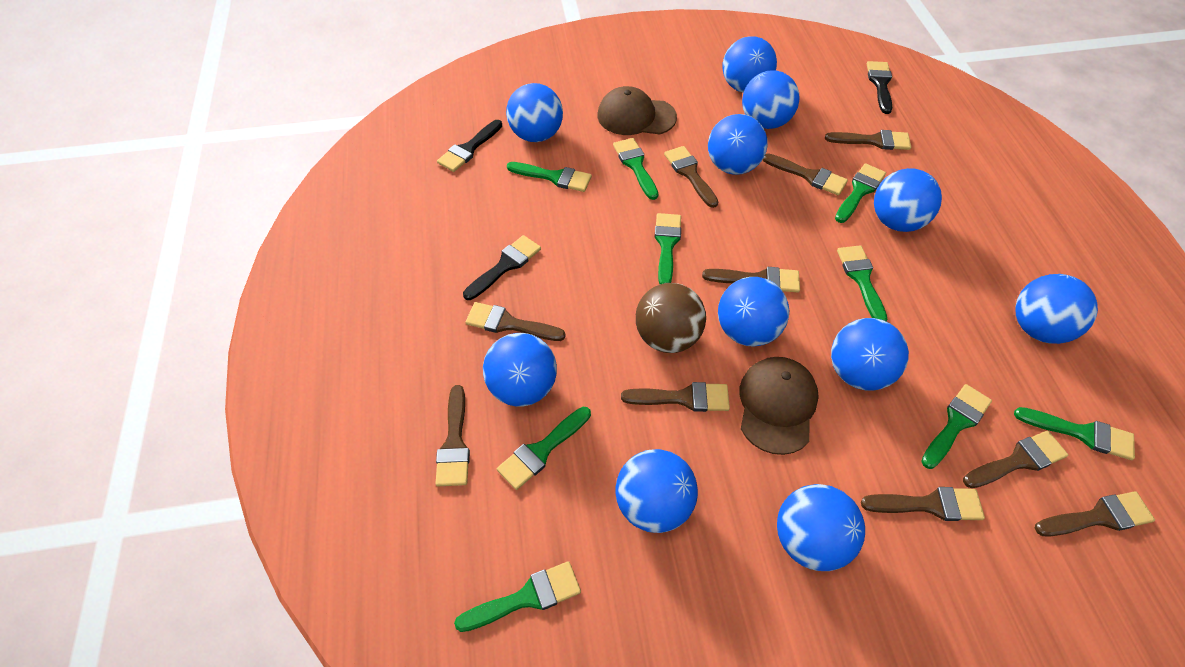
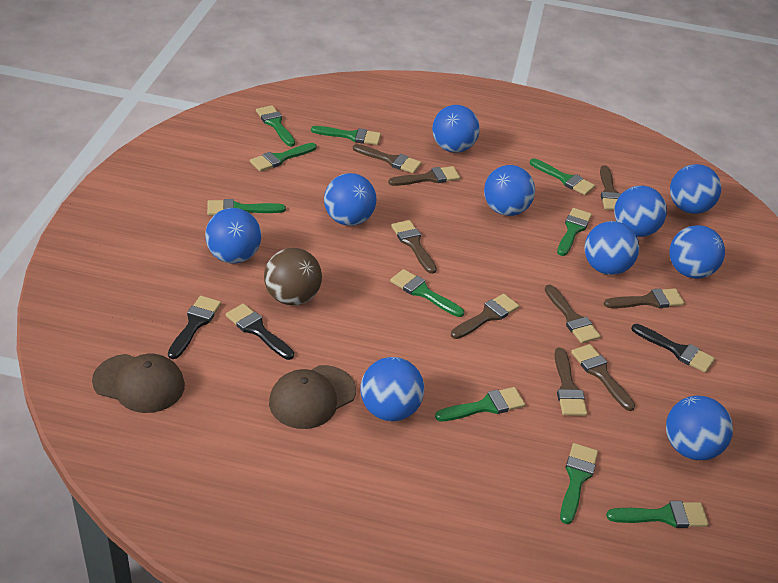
blue ball: [483,333,557,406] [506,83,563,142] [615,449,698,533] [708,114,768,175] [718,277,789,347] [722,36,777,93] [742,70,800,129] [777,484,865,571] [831,318,909,391] [874,168,942,232] [1015,274,1098,344] = 11 -> [205,208,261,263] [324,173,377,226] [360,357,424,421] [432,105,480,153] [484,165,535,216] [584,221,639,275] [614,186,667,237] [666,396,733,460] [669,225,725,279] [670,164,721,214] = 10
brown brush: [435,385,470,486] [465,302,566,341] [621,382,730,412] [664,146,718,208] [702,267,800,293] [763,153,848,195] [825,130,911,150] [861,487,985,521] [963,431,1068,488] [1035,491,1155,537] = 10 -> [353,144,421,173] [388,166,460,186] [391,220,437,274] [451,294,519,339] [545,284,601,343] [554,348,587,416] [571,344,635,411] [600,165,622,210] [604,288,684,308] = 9
green brush: [454,561,581,632] [497,407,591,490] [507,162,592,192] [613,138,658,200] [655,213,681,284] [835,163,886,223] [837,245,887,321] [921,384,992,469] [1014,407,1135,460] = 9 -> [207,199,286,215] [250,143,317,171] [256,105,295,146] [311,126,381,145] [390,269,464,317] [435,387,525,421] [530,158,595,195] [557,208,592,256] [560,443,598,524] [606,501,709,528] = 10

